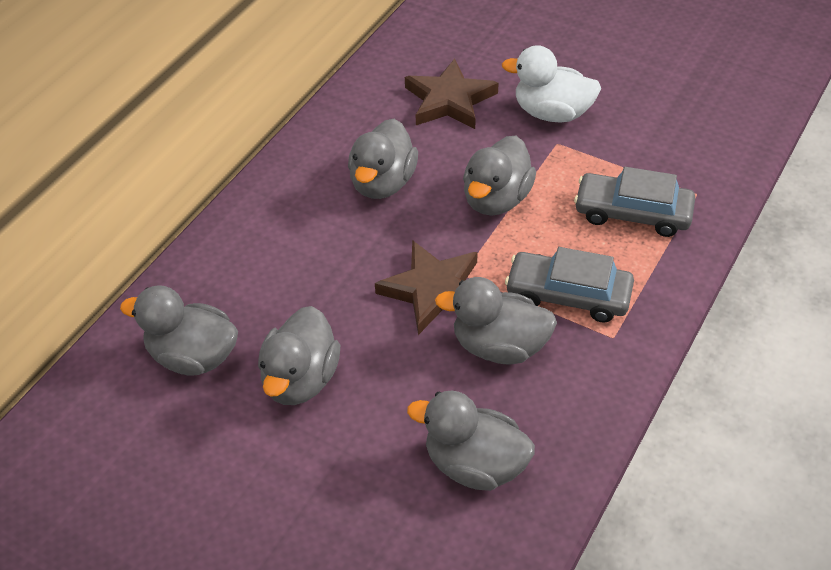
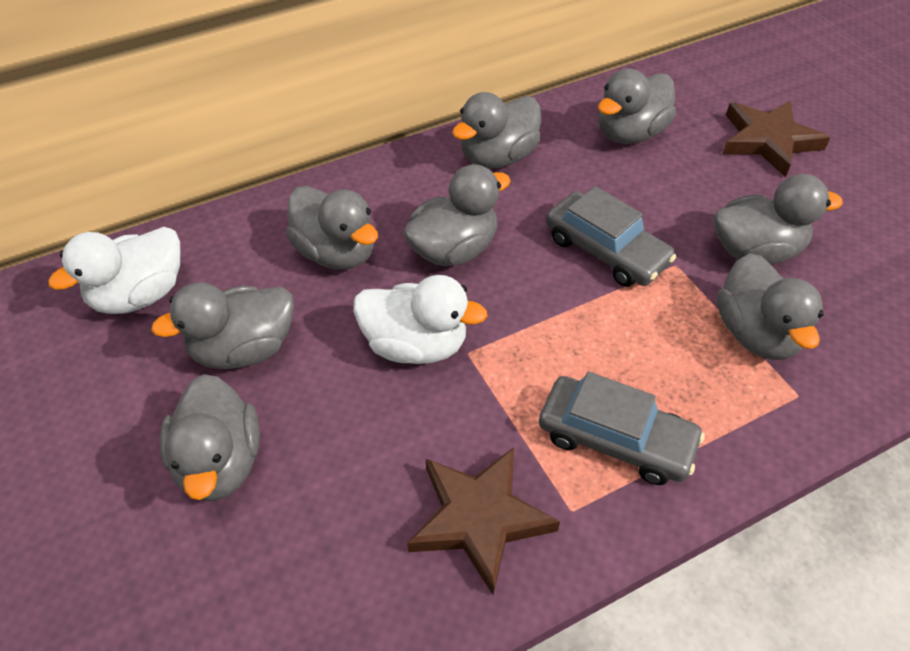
grey duck: [120,285,238,375] [258,306,340,405] [348,119,418,199] [407,391,535,491] [435,277,557,365] [463,136,536,216] = 6 -> [151,282,294,369] [160,374,260,501] [286,186,378,270] [403,164,511,267] [452,92,541,169] [598,69,676,144] [714,174,843,265] [717,253,824,360] = 8
white duck: [502,45,601,123] = 1 -> [48,227,180,314] [353,275,488,364] = 2

